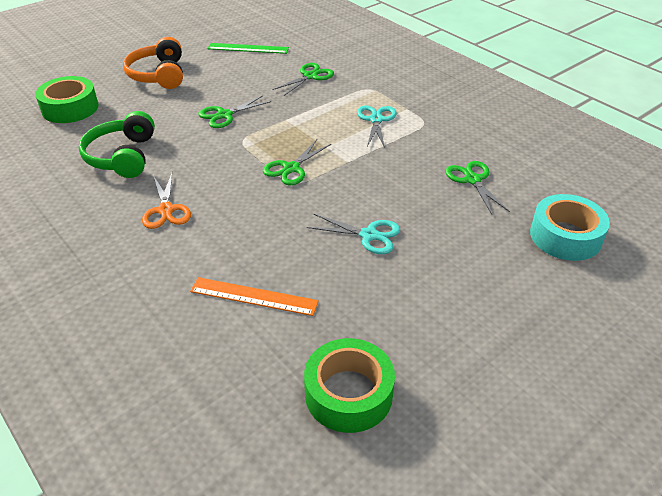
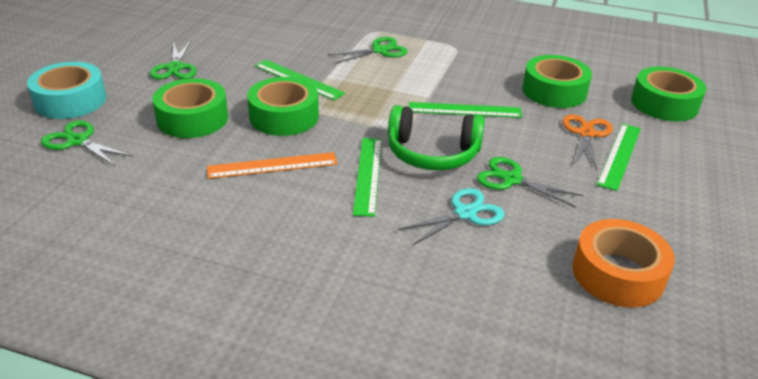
green ruler: [208,43,289,54] = 1 -> [255,60,345,100] [353,138,382,217] [409,102,522,118] [597,124,641,191] = 4
green tape: [35,76,99,123] [304,338,395,433] = 2 -> [152,78,228,138] [247,77,319,136] [522,55,592,108] [631,67,707,121] = 4
orange headphones: [123,37,183,89] = 1 -> none = 0
orange tape: none = 0 -> [572,219,675,308] = 1
turquoise scissors: [307,214,400,254] [357,106,397,148] = 2 -> [398,188,505,246] = 1

